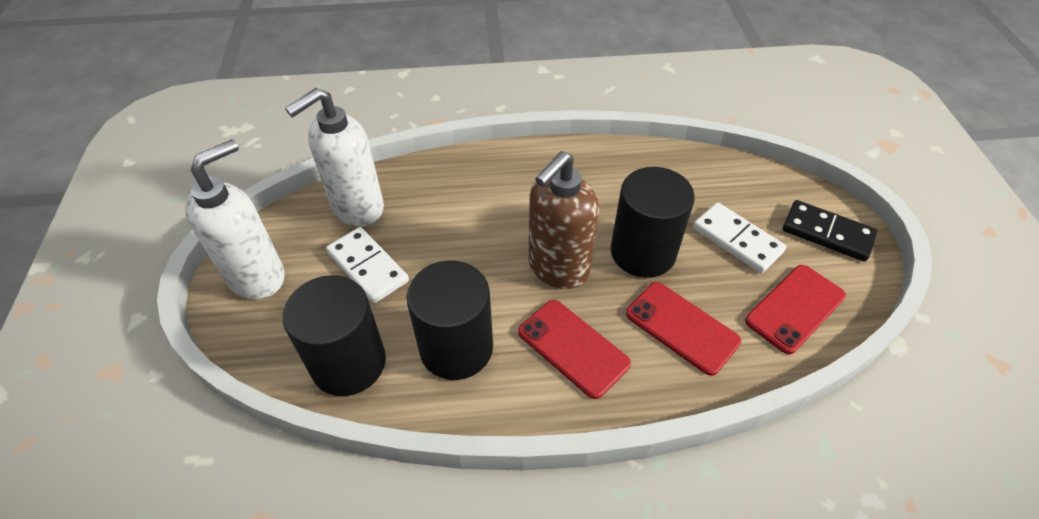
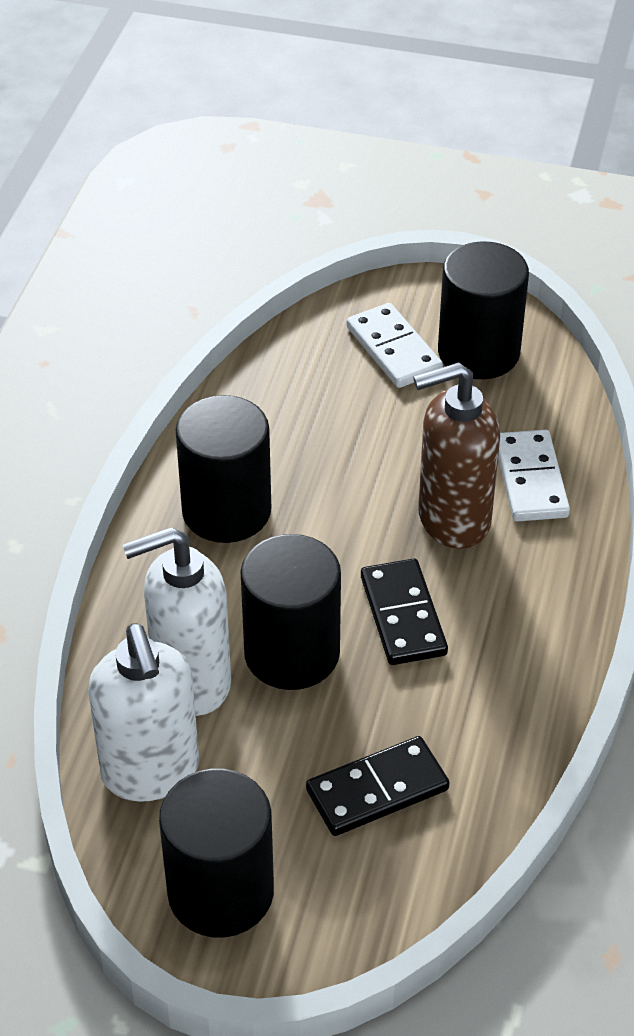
black cylinder: [282,275,386,396] [407,261,493,380] [611,167,695,278] = 3 -> [159,768,274,937] [176,395,271,543] [240,534,341,690] [438,241,529,379] = 4
black domino: [783,200,877,262] = 1 -> [306,736,450,836] [361,558,448,665] = 2
red phone: [518,300,631,399] [626,282,741,376] [745,265,846,354] = 3 -> none = 0

